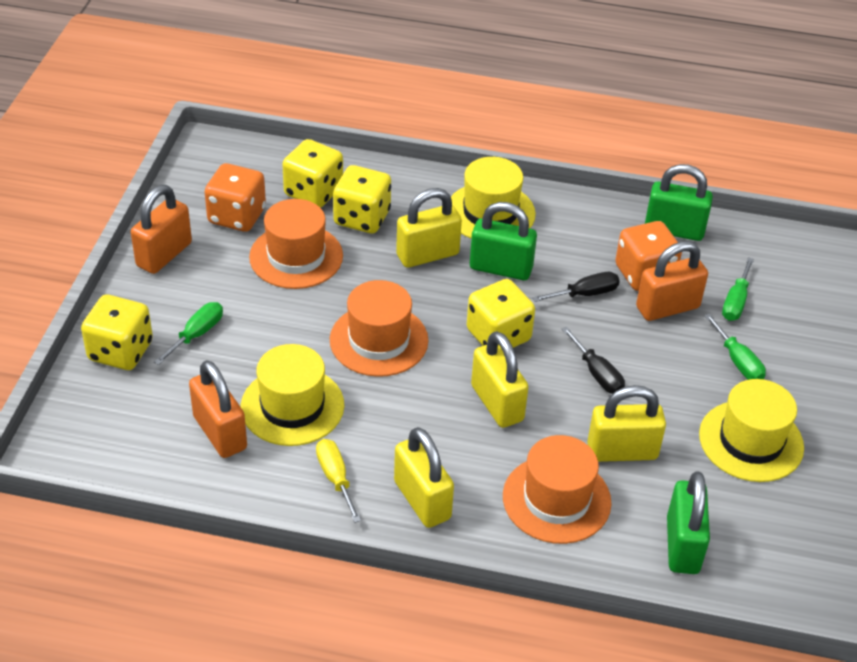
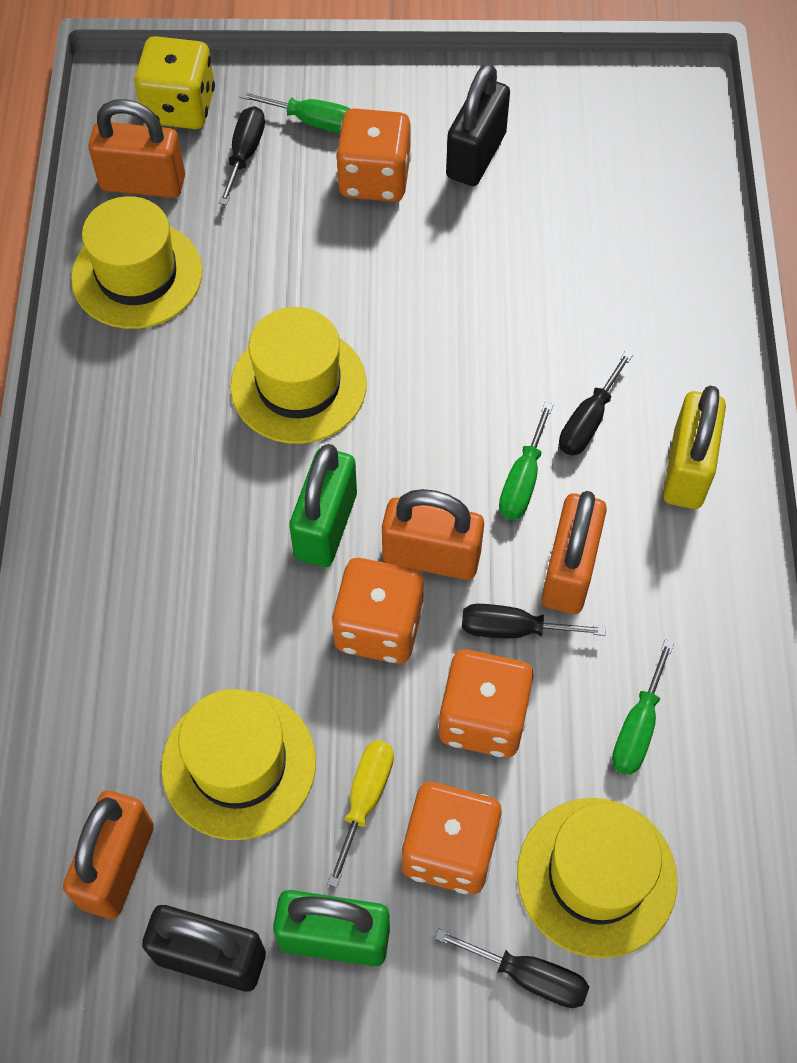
black padlock: none = 0 -> [142,905,266,992] [446,63,510,186] = 2
black screwdriver: [532,272,620,302] [562,327,625,394] = 2 -> [219,106,265,205] [435,928,589,1008] [462,604,606,638] [559,351,633,455] = 4
green padlock: [470,202,537,280] [645,164,713,241] [667,471,710,574] = 3 -> [273,890,390,966] [289,444,357,567] = 2
orange dice: [205,163,266,232] [615,221,682,291] = 2 -> [332,558,424,664] [336,108,411,202] [401,782,502,894] [438,650,534,758] = 4
orange hat: [249,199,343,289] [330,280,428,377] [503,435,612,544] = 3 -> none = 0
orange padlock: [131,185,192,274] [189,360,247,458] [636,241,708,321] = 3 -> [63,791,154,919] [88,99,185,198] [382,489,484,580] [542,491,607,614] = 4
yellow dice: [81,294,153,370] [282,139,343,208] [333,165,391,233] [467,279,535,348] = 4 -> [134,36,215,129] = 1
yellow hat: [241,344,344,446] [451,157,536,238] [699,379,804,482] = 3 -> [71,196,203,329] [161,689,316,840] [230,307,367,444] [517,798,677,958] = 4
yellow padlock: [394,427,454,528] [396,188,462,268] [471,331,529,428] [587,385,666,462] = 4 -> [663,386,726,509] = 1

